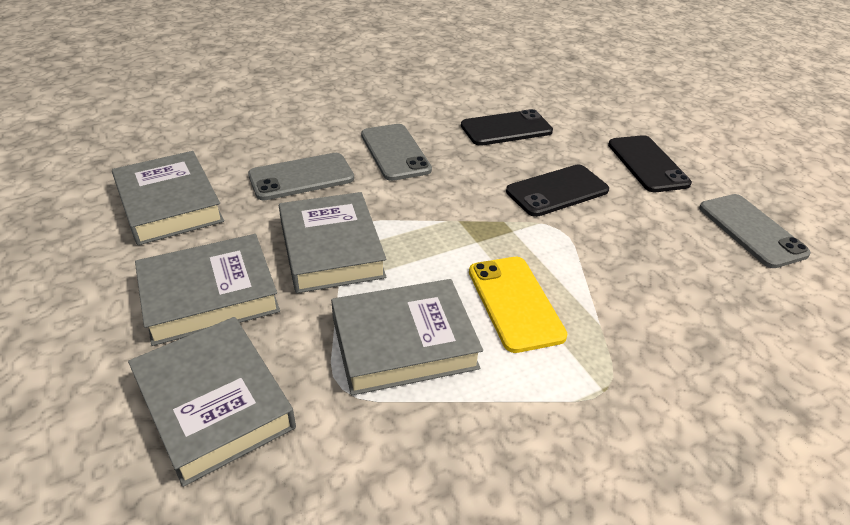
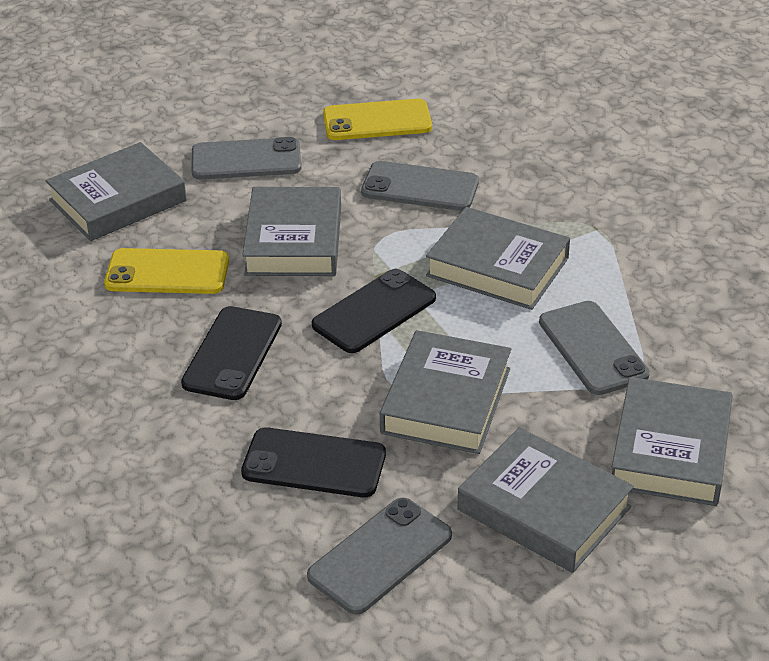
grey book: [112,151,224,245] [128,317,296,487] [135,234,280,346] [279,192,387,293] [331,279,483,395] = 5 -> [46,142,187,241] [242,187,341,276] [380,330,511,454] [426,207,570,310] [458,427,634,573] [612,377,733,506] = 6
grey phone: [248,153,354,201] [361,124,432,181] [699,194,811,268] = 3 -> [191,137,301,179] [307,497,452,615] [361,161,479,211] [539,301,650,395] = 4
yellow phone: [469,257,567,353] = 1 -> [104,248,229,294] [323,99,432,140] = 2

